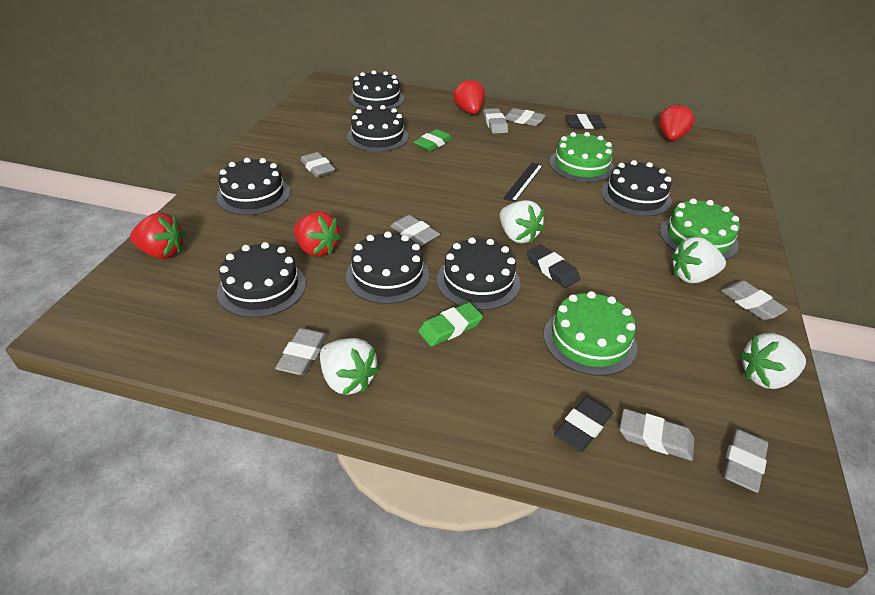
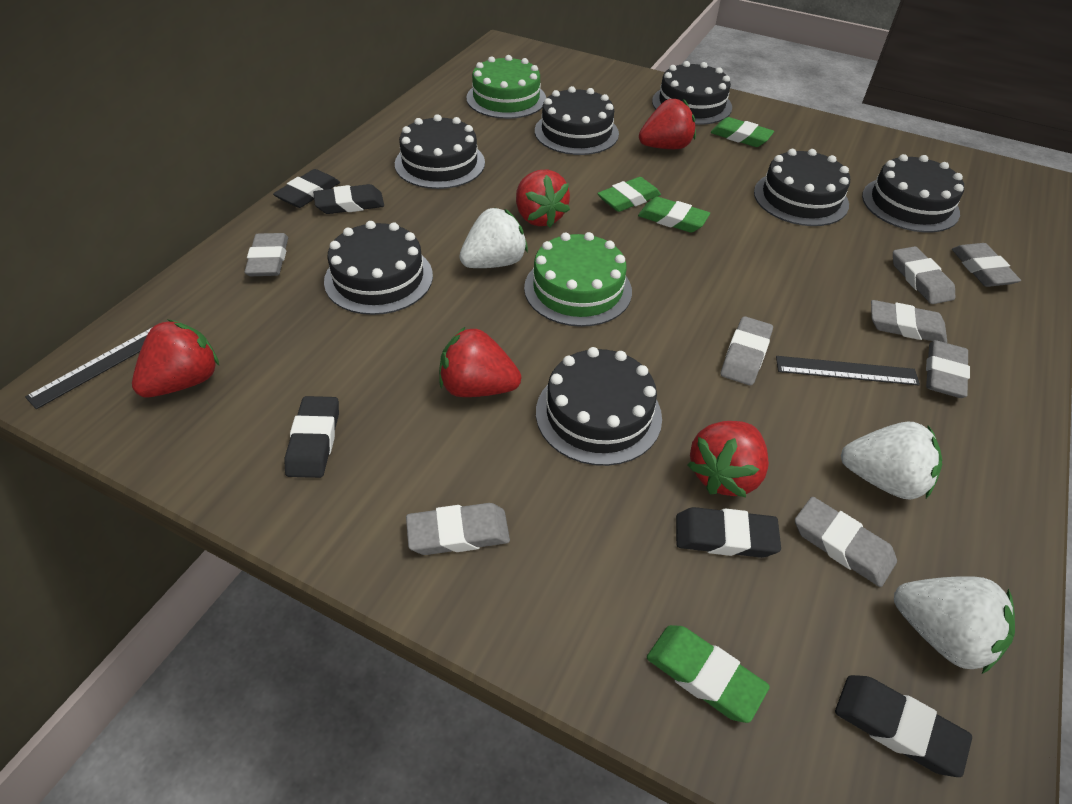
black eraser: [527,245,580,288] [554,396,613,452] [565,114,606,129] = 3 -> [273,169,340,208] [284,396,339,478] [313,184,384,214] [676,507,781,558] [835,675,972,777] = 5
black ruler: [503,162,543,202] = 1 -> [25,327,153,409] [776,356,920,385] = 2
green cake: [544,291,637,376] [549,132,614,182] [660,198,740,260] = 3 -> [466,55,546,119] [524,232,632,327] = 2
green eraser: [414,129,452,152] [418,302,483,347] = 2 -> [597,177,661,212] [638,197,710,233] [647,625,770,723] [711,117,774,147] = 4
red strawberry: [130,213,186,259] [293,211,342,257] [453,78,485,114] [658,103,694,141] = 4 -> [132,320,219,397] [439,326,521,397] [516,170,570,227] [639,99,696,149] [687,421,769,497] = 5
white strawberry: [320,338,380,395] [500,200,544,244] [671,237,726,283] [739,333,806,389] = 4 -> [459,207,528,268] [841,422,942,500] [894,576,1015,674] = 3

